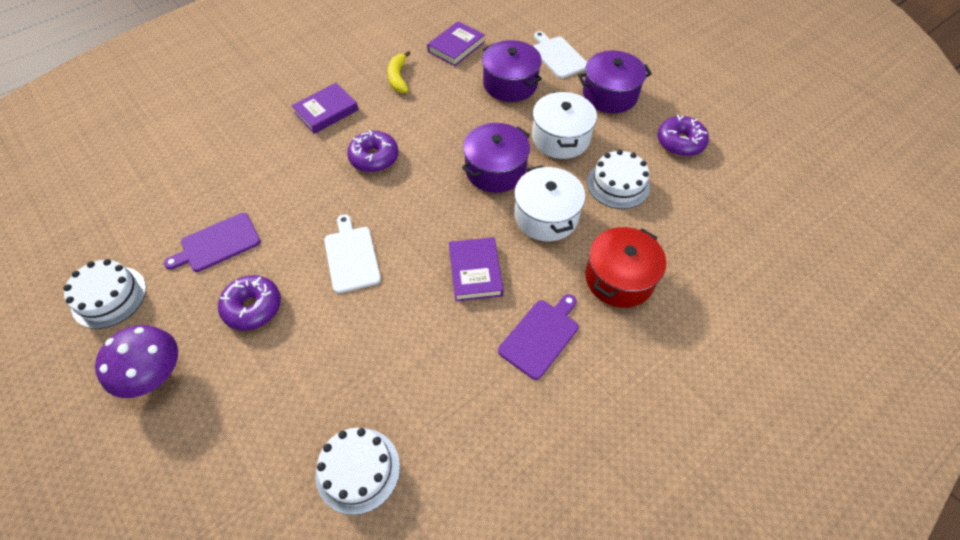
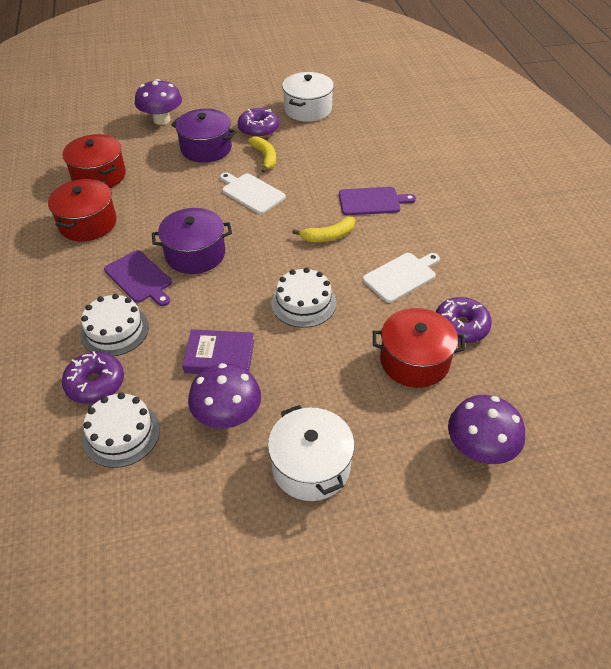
purple book: [291,83,359,134] [427,21,485,66] [449,237,503,301] = 3 -> [182,329,254,374] = 1
purple mushroom: [95,325,178,398] = 1 -> [135,79,182,125] [188,363,261,429] [448,395,525,464] = 3
purple pot: [462,123,530,193] [482,40,542,102] [578,50,652,113] = 3 -> [152,208,232,274] [171,109,236,163] = 2
red pot: [585,227,666,308] = 1 -> [48,179,117,242] [63,134,126,188] [373,308,466,388] = 3
yellow banana: [387,51,411,93] = 1 -> [248,137,276,173] [292,216,355,242] = 2

